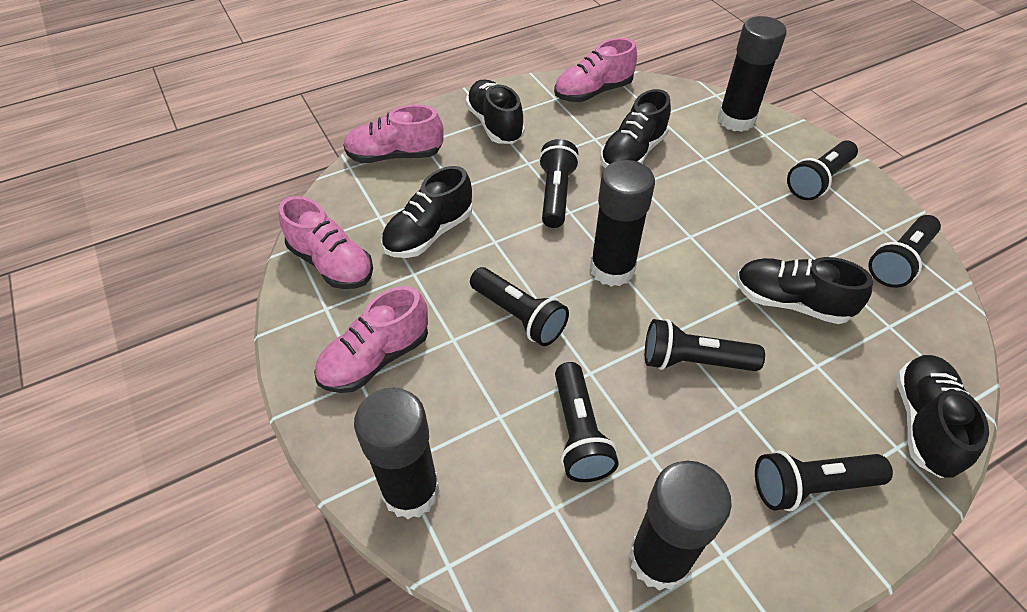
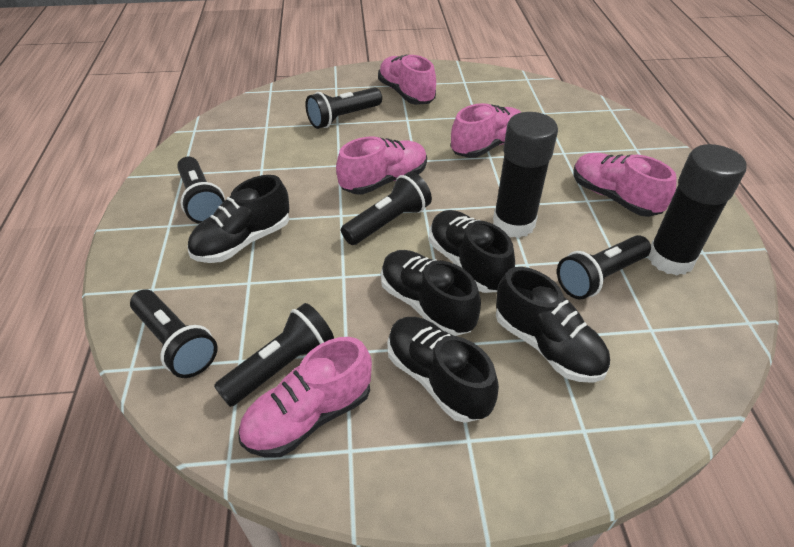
black flashlight: [470,267,569,346] [539,139,579,228] [555,362,619,482] [645,319,765,371] [755,450,893,511] [787,140,858,200] [868,215,941,288] = 7 -> [130,290,217,378] [177,157,225,224] [214,303,334,407] [306,88,382,129] [341,171,432,245] [557,235,651,299] = 6
black glue stick: [354,387,440,519] [590,160,655,287] [629,461,732,591] [718,16,787,132] = 4 -> [493,112,558,238] [648,144,747,276] = 2
pink shoe: [279,196,373,289] [314,286,428,393] [343,105,444,163] [554,38,637,102] = 4 -> [238,337,372,458] [336,137,427,195] [378,55,436,105] [451,103,522,158] [573,153,676,217] = 5

